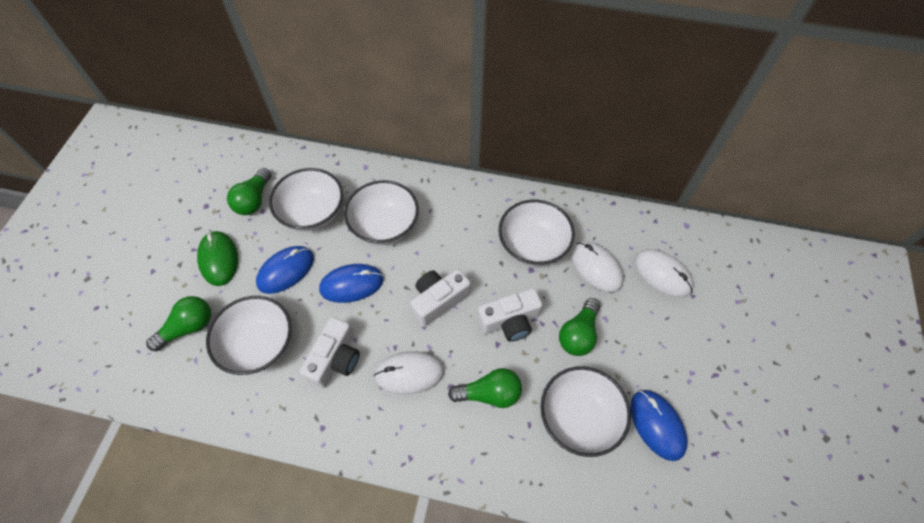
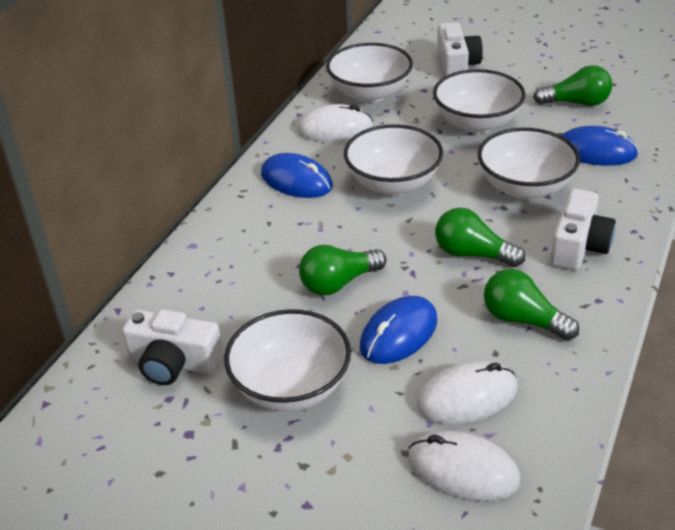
green mouse: [197,231,238,286] = 1 -> none = 0

